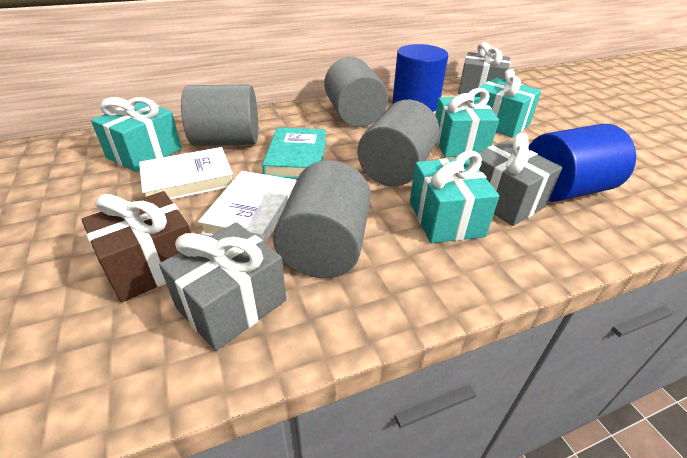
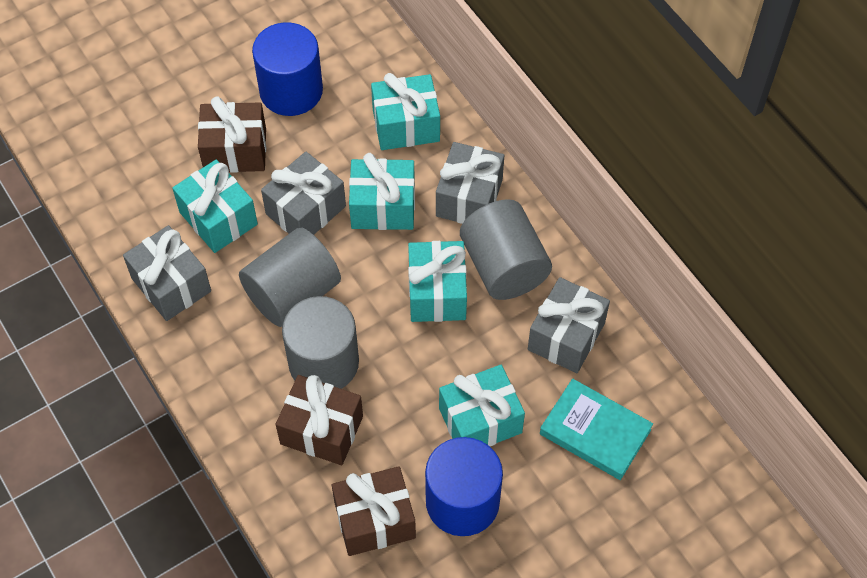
brown gift: [81,191,191,302] = 1 -> [198,96,266,173] [276,375,363,465] [332,466,416,556] = 3
grey cylinder: [181,85,258,146] [273,160,371,278] [324,57,388,127] [357,100,440,187] = 4 -> [239,227,341,327] [282,296,359,389] [460,199,552,300] = 3
grey gift: [159,222,286,351] [458,42,510,94] [478,133,562,226] = 3 -> [123,225,211,321] [261,152,346,235] [436,142,504,224] [528,277,610,373] = 4
turquoise gift: [91,97,182,172] [410,151,499,243] [435,88,499,157] [475,69,541,138] = 4 -> [172,159,258,253] [349,153,415,230] [371,73,440,150] [408,241,467,322] [439,365,525,446] = 5
white book: [139,147,233,200] [198,171,296,244] = 2 -> none = 0

